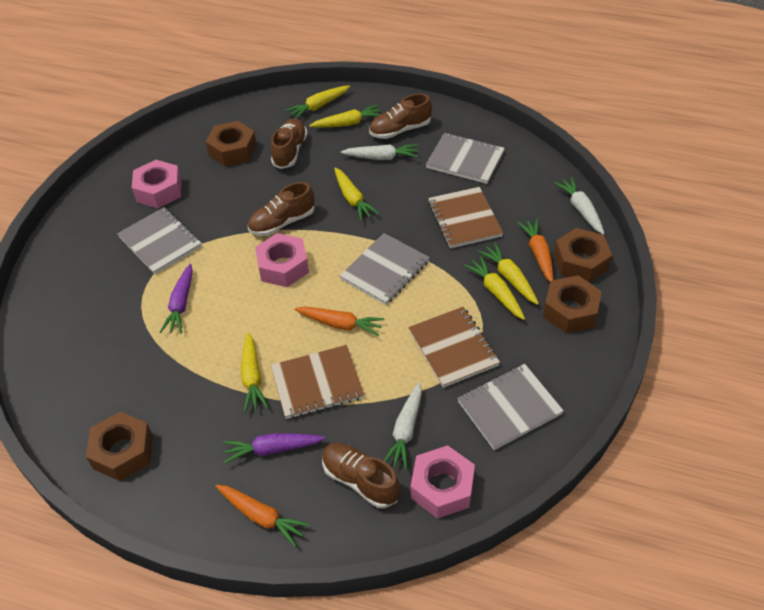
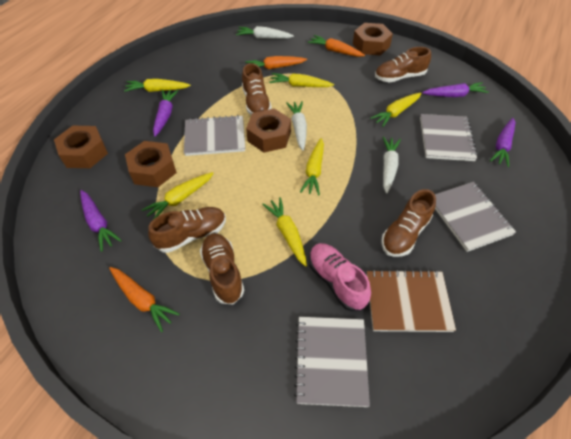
brown notebook: [271,345,364,419] [408,307,500,388] [428,187,503,248] = 3 -> [366,269,456,332] = 1
brown shoe: [248,182,315,236] [271,118,308,169] [322,443,400,508] [369,93,432,139] = 4 -> [148,207,226,253] [200,233,244,305] [242,63,272,115] [375,47,431,82] [381,189,436,257] = 5
pink nut: [132,160,182,208] [255,233,309,287] [411,445,475,519] = 3 -> none = 0
pink shoe: none = 0 -> [309,243,371,311] = 1
purple carrot: [160,264,193,333] [223,433,326,464] = 2 -> [80,190,122,252] [153,90,178,137] [422,82,489,97] [490,118,515,167] = 4

